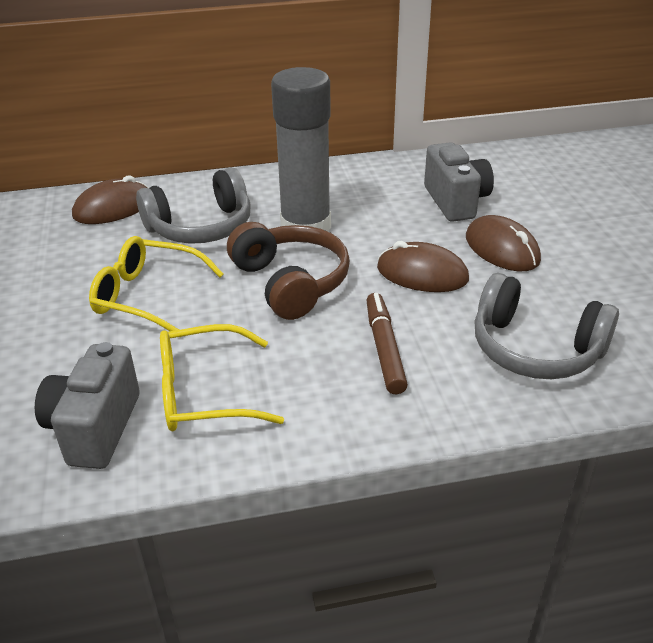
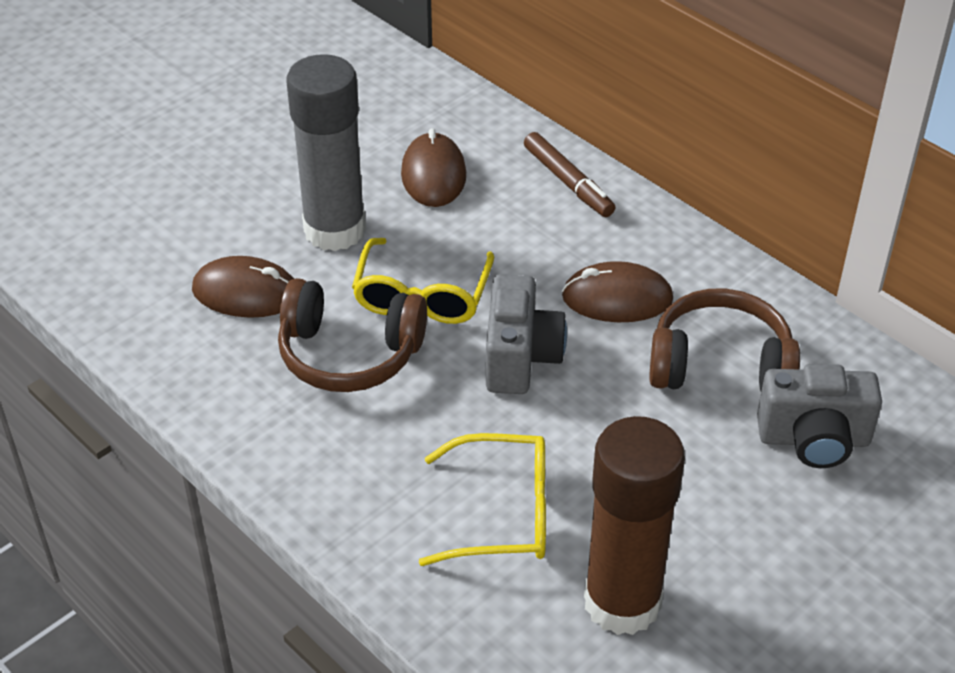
brown glue stick: none = 0 -> [584,416,685,635] = 1
brown headphones: [227,222,350,320] = 1 -> [278,278,427,392] [649,289,800,391] = 2
grey headphones: [136,167,250,244] [474,273,619,379] = 2 -> none = 0

